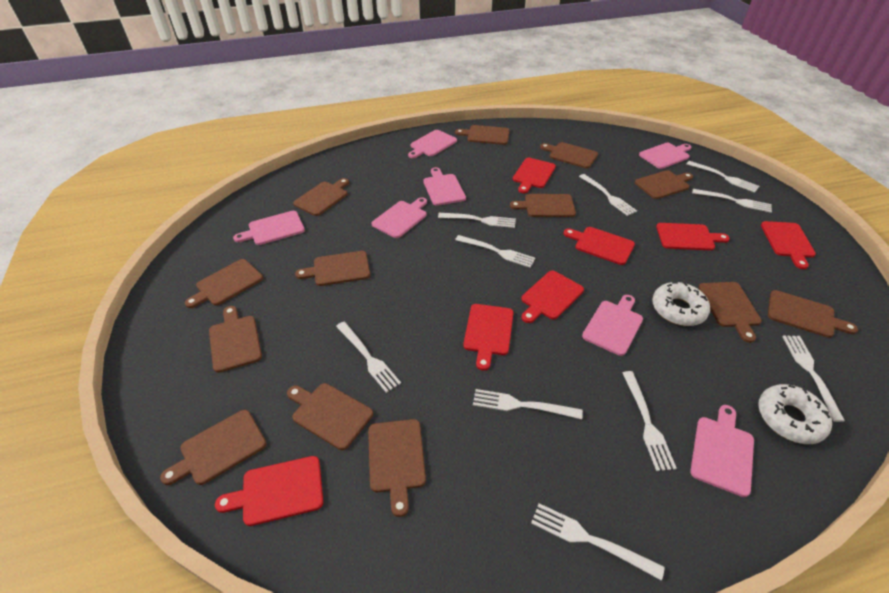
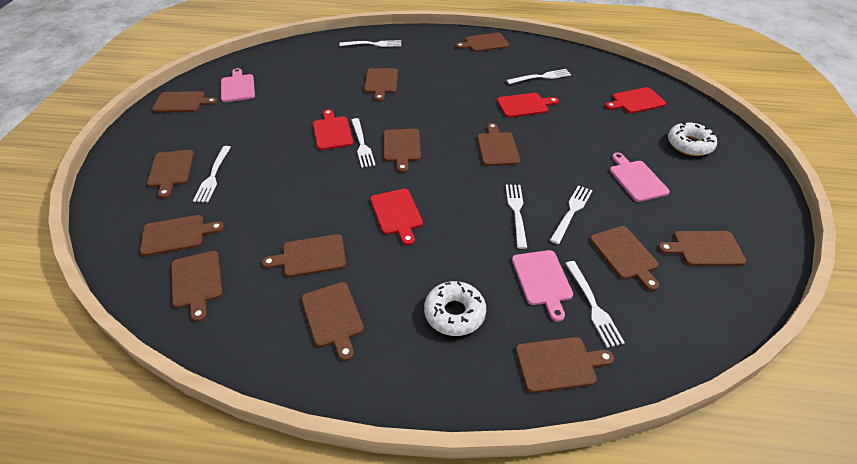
pink cutting board: [233,211,305,245] [372,197,427,238] [408,130,457,158] [423,167,466,206] [582,295,643,356] [639,143,691,169] [690,405,754,497] = 7 -> [221,68,255,102] [512,250,573,322] [610,153,670,202] = 3
red cutting board: [215,456,323,526] [463,304,514,371] [513,158,556,193] [521,271,584,323] [563,227,635,265] [656,223,730,251] [761,221,816,269] = 7 -> [313,109,354,150] [370,189,423,246] [497,93,559,118] [605,87,666,113] = 4
white fork: [336,322,401,393] [438,213,516,228] [455,235,535,268] [473,389,583,419] [531,503,665,581] [579,174,637,216] [623,371,677,471] [687,161,759,193] [692,189,772,213] [782,336,845,422] = 10 -> [193,146,231,202] [339,40,401,47] [351,118,376,168] [506,185,527,249] [507,69,571,84] [550,185,593,244] [565,261,625,348] = 7

